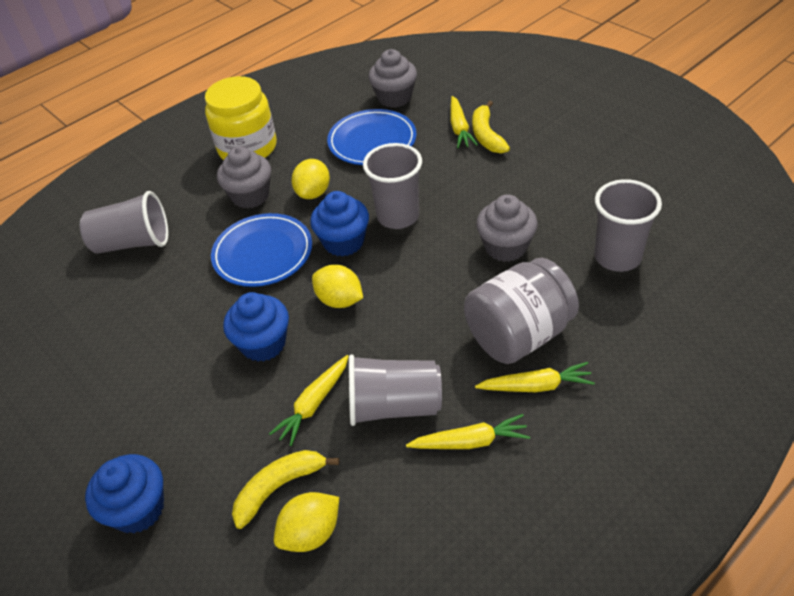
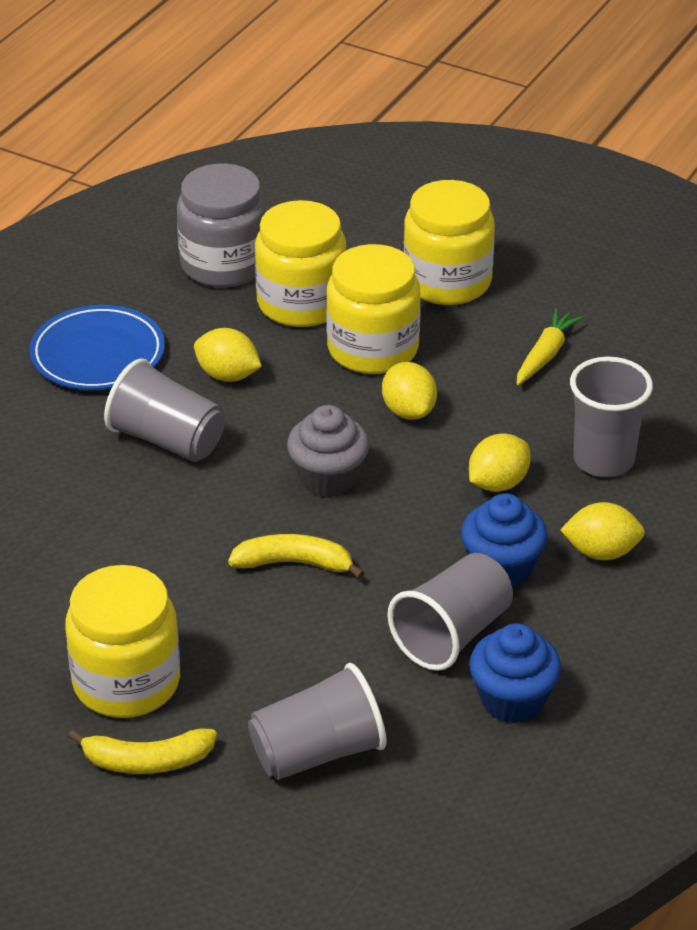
blue cupcake: [85,454,164,534] [223,292,289,362] [310,191,369,256] = 3 -> [461,493,547,587] [469,623,561,723] = 2
blue plate: [211,213,312,287] [327,109,416,165] = 2 -> [30,305,165,390] = 1
grey cupcake: [217,146,271,209] [368,49,417,108] [476,194,538,262] = 3 -> [287,405,369,497] = 1
yellow carrot: [269,355,349,446] [406,414,530,449] [450,96,478,148] [475,362,595,392] = 4 -> [517,308,583,385] = 1
yellow jar: [205,76,277,160] = 1 -> [65,565,180,718] [255,200,346,327] [326,244,421,374] [403,180,495,305] = 4
yellow lemon: [274,492,339,552] [292,159,330,199] [312,265,363,308] = 3 -> [194,328,262,382] [382,362,437,420] [469,433,531,492] [560,502,645,560] = 4

